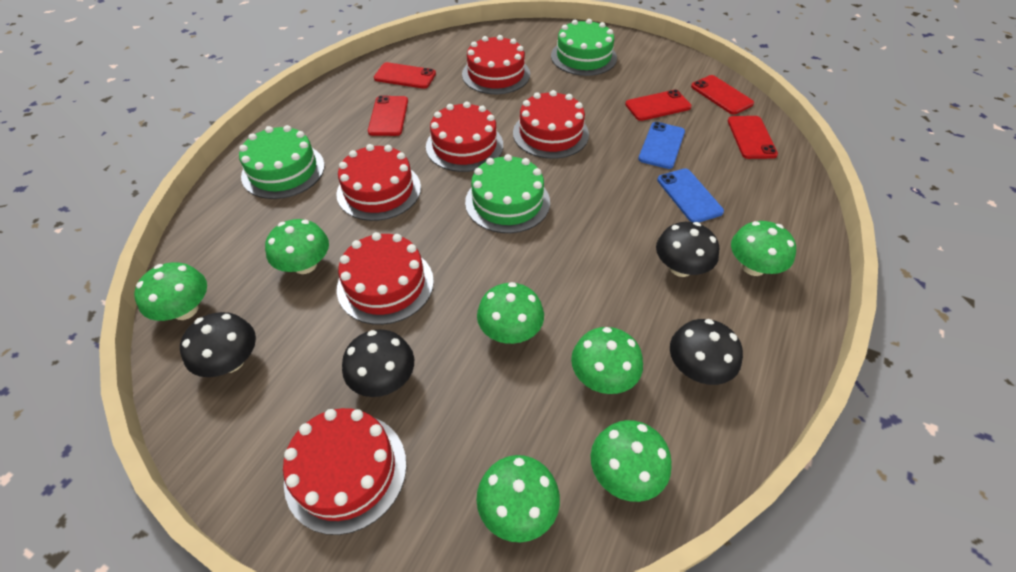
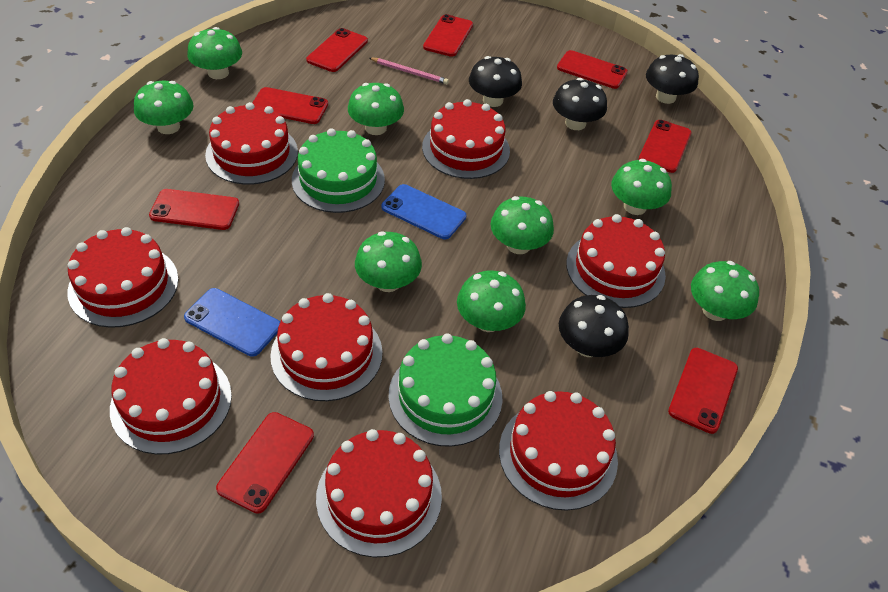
green cake: [239,125,325,199] [465,154,550,233] [551,19,617,76] = 3 -> [292,128,385,213] [388,334,503,447] = 2
green mushroom: [134,262,207,321] [265,219,329,274] [476,455,560,542] [477,282,544,344] [571,327,643,394] [591,420,672,502] [731,221,796,276] = 7 -> [134,81,194,134] [187,27,242,79] [348,83,404,135] [355,231,422,292] [457,270,526,332] [491,196,554,254] [611,159,672,215] [691,261,759,321] = 8
pink pencil: none = 0 -> [369,58,449,84] = 1
red cake: [283,408,407,535] [336,144,421,221] [337,232,434,325] [426,102,503,172] [462,35,530,94] [513,90,589,159] = 6 -> [67,227,179,328] [110,338,232,455] [205,102,298,185] [270,293,382,401] [316,429,442,557] [422,99,510,179] [499,391,618,511] [566,214,666,308] = 8
red phone: [368,96,408,136] [374,62,436,89] [625,90,692,121] [691,75,754,114] [727,116,778,159] = 5 -> [149,189,239,230] [216,412,314,514] [252,87,328,124] [306,28,368,72] [423,14,473,57] [557,50,628,89] [638,120,692,173] [668,348,738,434] = 8

